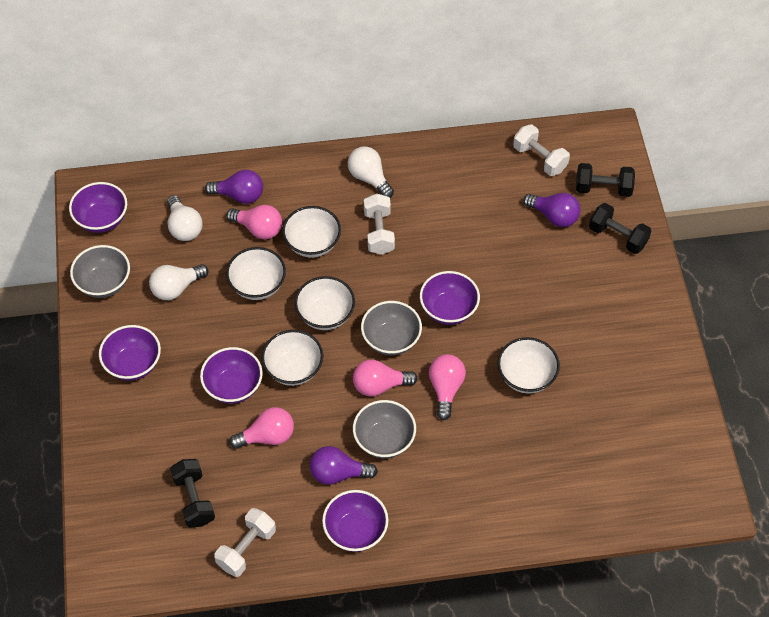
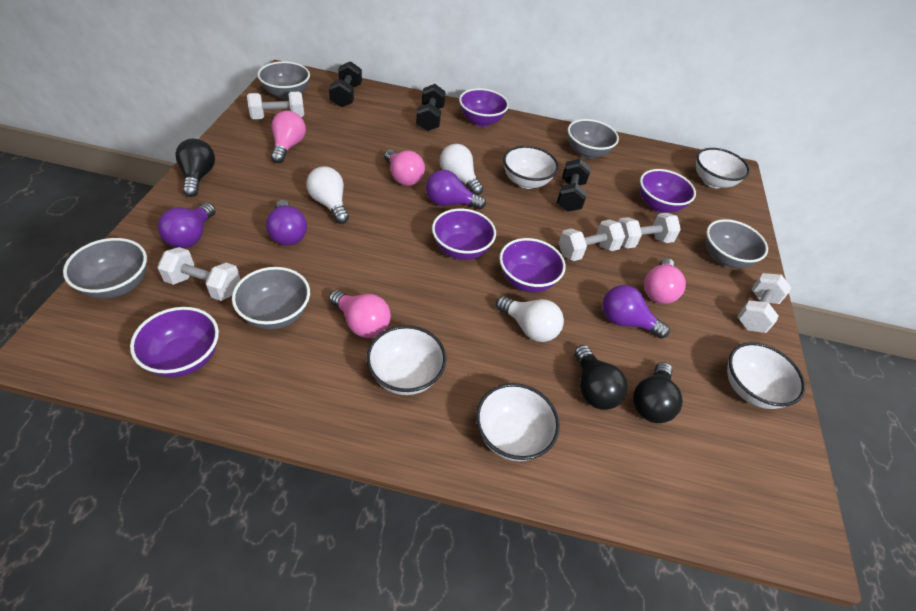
black light bulb: none = 0 -> [175,139,215,197] [574,345,628,410] [633,362,683,423] = 3
grey bowl: [70,245,130,298] [353,400,416,459] [361,301,422,356] = 3 -> [63,238,147,299] [232,267,310,329] [257,61,310,100] [568,119,619,159] [706,219,768,268] = 5
purple light bulb: [205,170,263,204] [310,446,378,485] [523,193,581,227] = 3 -> [158,203,216,248] [266,200,307,245] [426,170,486,210] [602,285,670,338] = 4
white dumbbell: [214,508,276,577] [364,193,395,255] [513,124,570,176] = 3 -> [157,247,241,301] [247,92,304,119] [559,219,625,261] [618,213,681,248] [738,273,791,333] = 5

